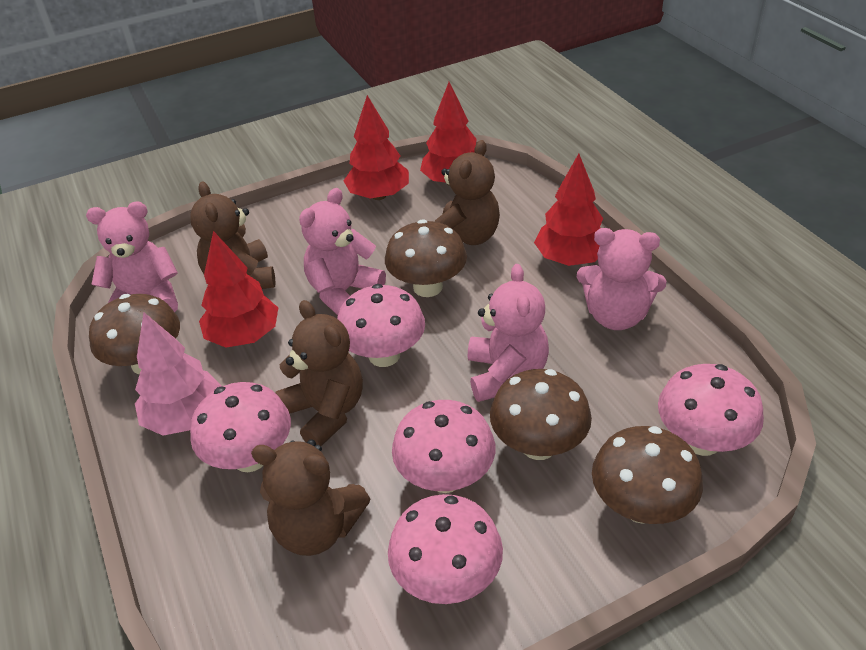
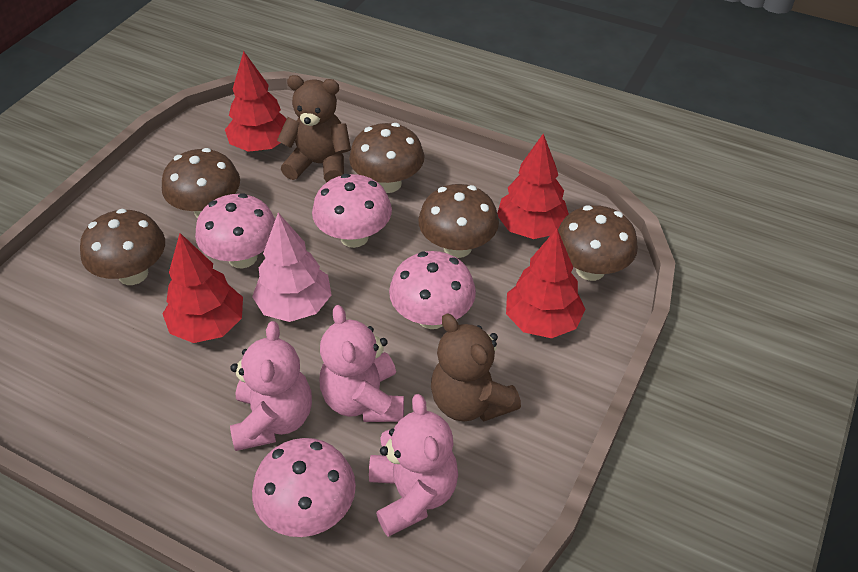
brown mushroom: [89,294,180,374] [385,219,467,297] [490,369,592,460] [592,426,703,524] = 4 -> [80,209,165,285] [162,148,240,218] [349,123,425,193] [418,184,499,258] [558,205,638,281] = 5
brown teddy bear: [190,181,276,289] [251,439,371,556] [276,300,363,446] [435,140,500,245] = 4 -> [277,75,351,183] [431,313,521,422] = 2
pink mushroom: [190,382,291,472] [337,284,425,367] [388,494,503,604] [392,400,495,493] [658,364,764,456] = 5 -> [195,193,275,268] [252,438,356,537] [312,174,392,248] [389,251,476,329] = 4
pink teddy bear: [86,202,178,313] [299,188,386,315] [468,264,549,402] [577,228,666,330] = 4 -> [230,321,312,451] [320,305,404,422] [369,394,458,537] = 3

